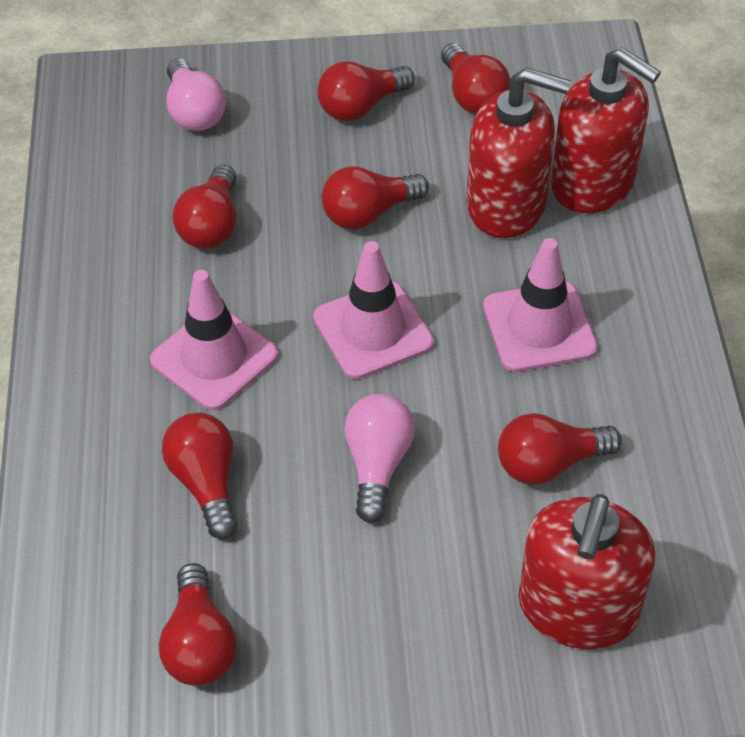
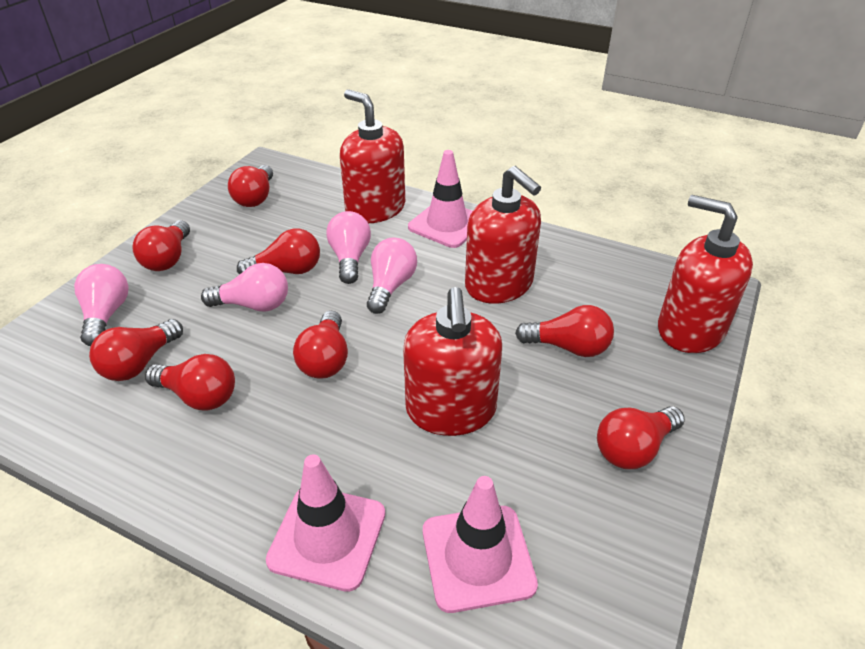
pink light bulb: [167,58,226,131] [344,394,415,523] = 2 -> [74,264,128,346] [201,263,288,312] [326,211,371,284] [367,238,417,314] = 4
red light bulb: [159,563,237,686] [162,413,237,539] [173,165,237,248] [317,61,415,121] [322,166,429,229] [441,43,510,114] [498,413,622,485] = 7 -> [89,319,183,381] [132,220,190,271] [145,354,235,411] [228,165,273,207] [237,228,320,275] [293,311,348,379] [515,305,614,357] [597,406,685,469] = 8
red soap dispenser: [466,68,571,238] [518,494,655,649] [551,47,661,213] = 3 -> [340,90,405,223] [403,287,502,436] [465,166,541,304] [658,195,753,353] = 4

